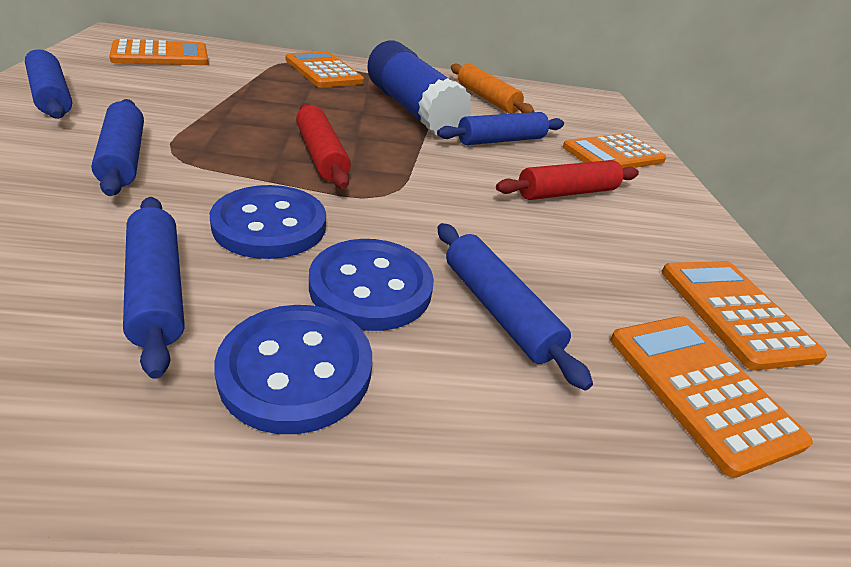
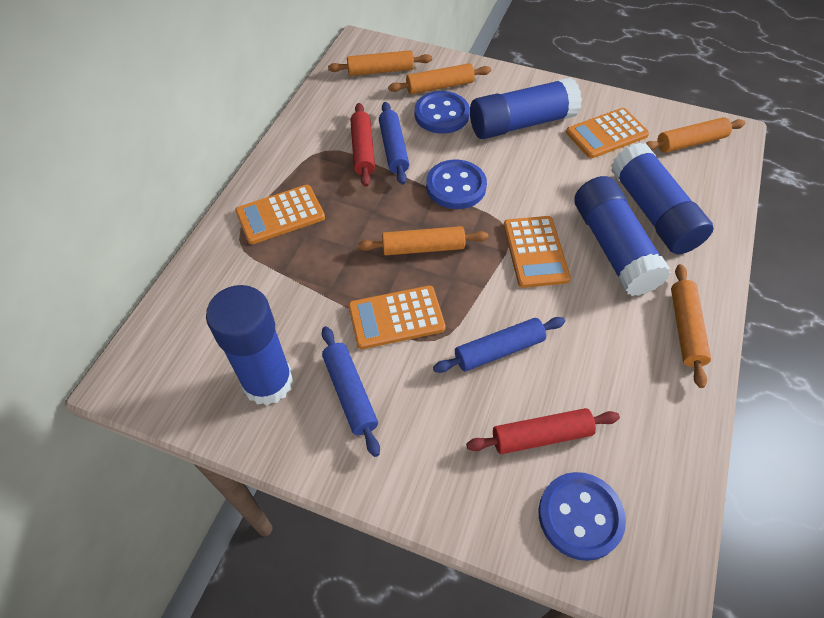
blue glue stick: [367,40,473,135] = 1 -> [206,285,293,406] [470,77,582,139] [574,176,671,296] [611,142,714,255] = 4
blue rolling pin: [25,49,72,119] [91,99,144,196] [123,197,185,379] [437,112,564,145] [438,223,593,391] = 5 -> [322,326,380,457] [379,102,409,185] [433,317,565,373] = 3
orange calculator: [109,39,209,65] [285,52,364,88] [563,133,667,169] [610,316,813,478] [661,261,827,370] = 5 -> [235,185,325,244] [348,285,446,349] [503,216,571,288] [566,108,649,159] = 4
orange rolling pin: [451,64,534,114] = 1 -> [328,50,432,76] [358,226,488,255] [388,63,491,94] [646,117,745,153] [671,264,711,388] = 5

